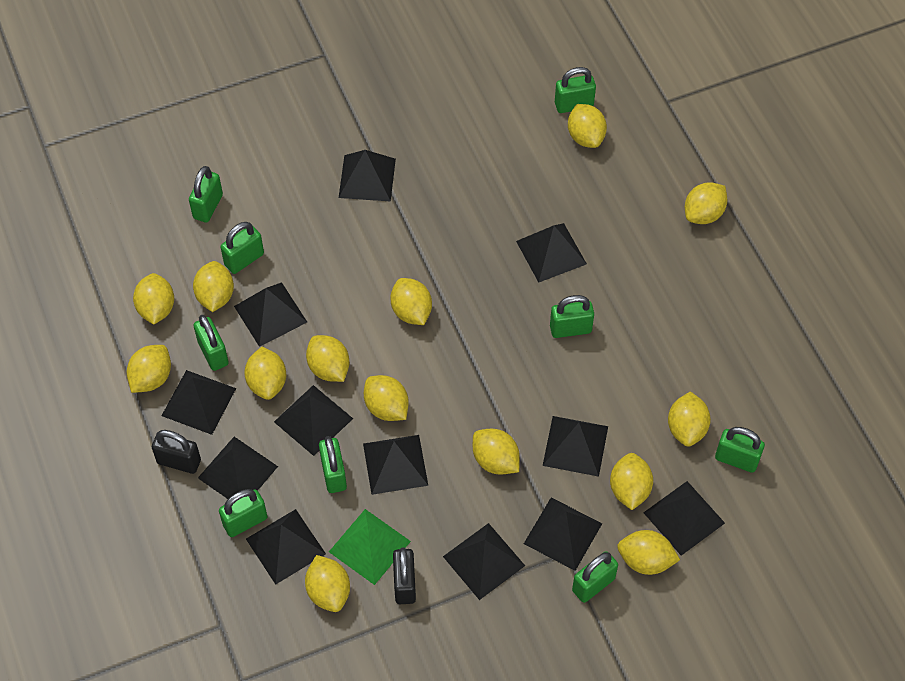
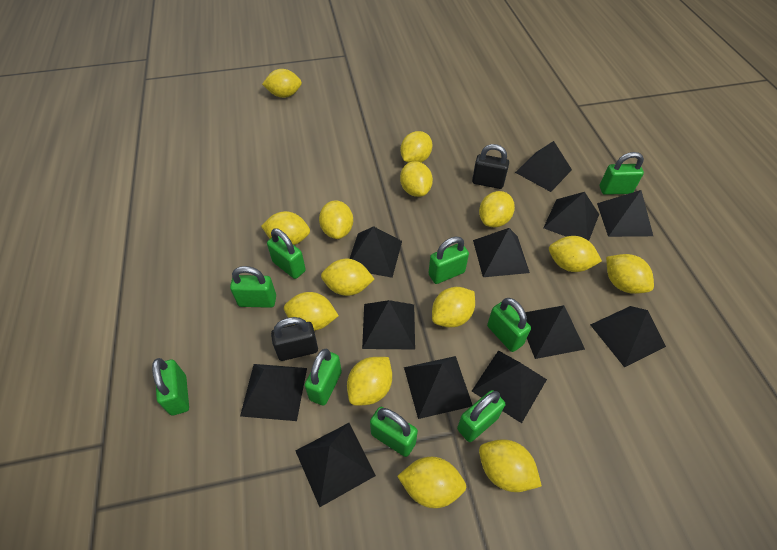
green pyramid: [329,509,411,585] = 1 -> none = 0

